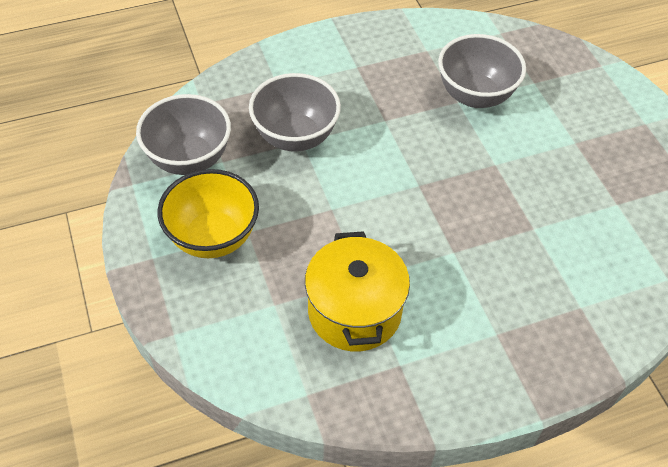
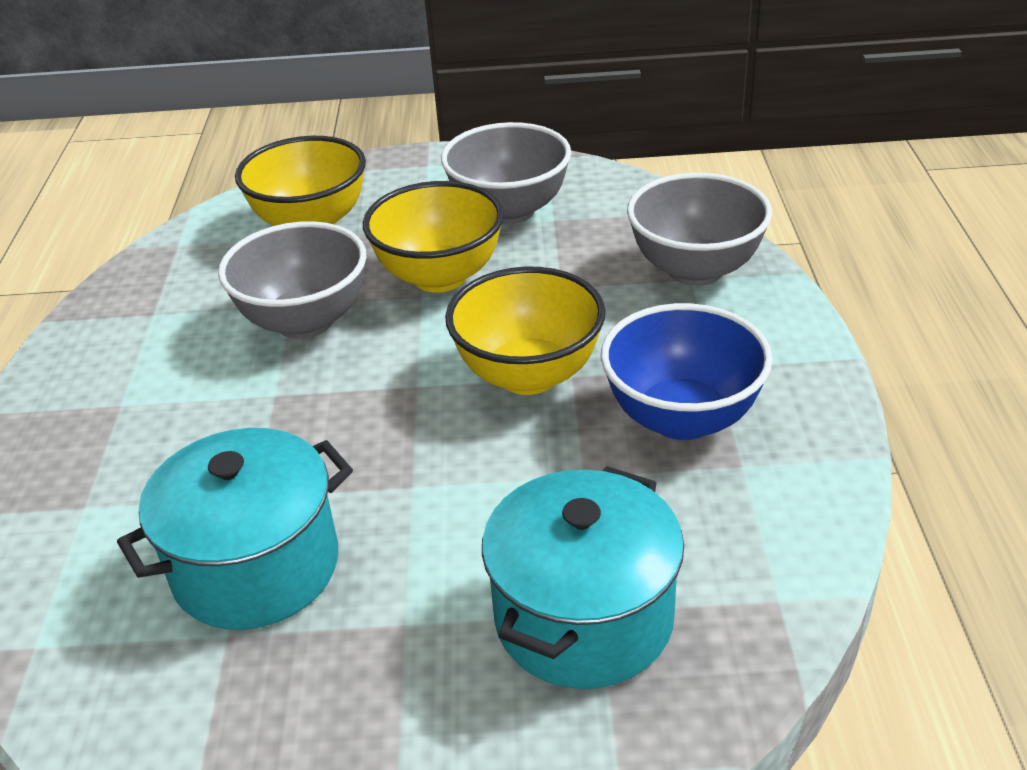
blue bowl: none = 0 -> [601,303,773,440] = 1
turquoise pot: none = 0 -> [117,428,353,630] [482,466,684,689] = 2
yellow bowl: [158,169,259,258] = 1 -> [235,136,366,226] [363,181,504,293] [445,267,606,395] = 3
yellow pot: [305,231,410,351] = 1 -> none = 0

